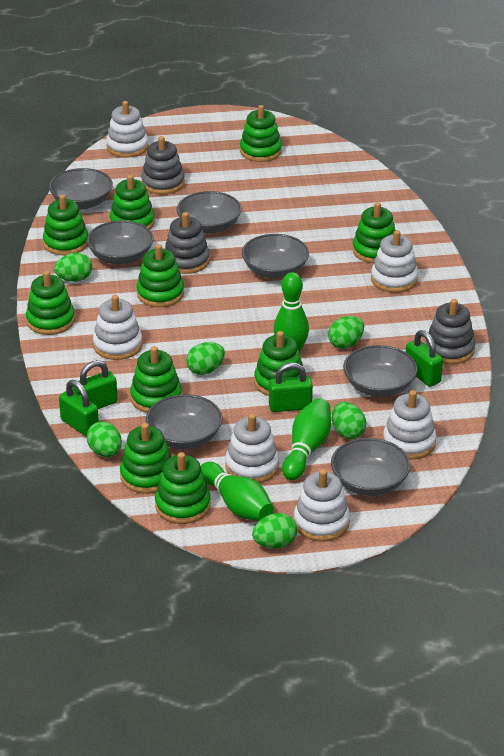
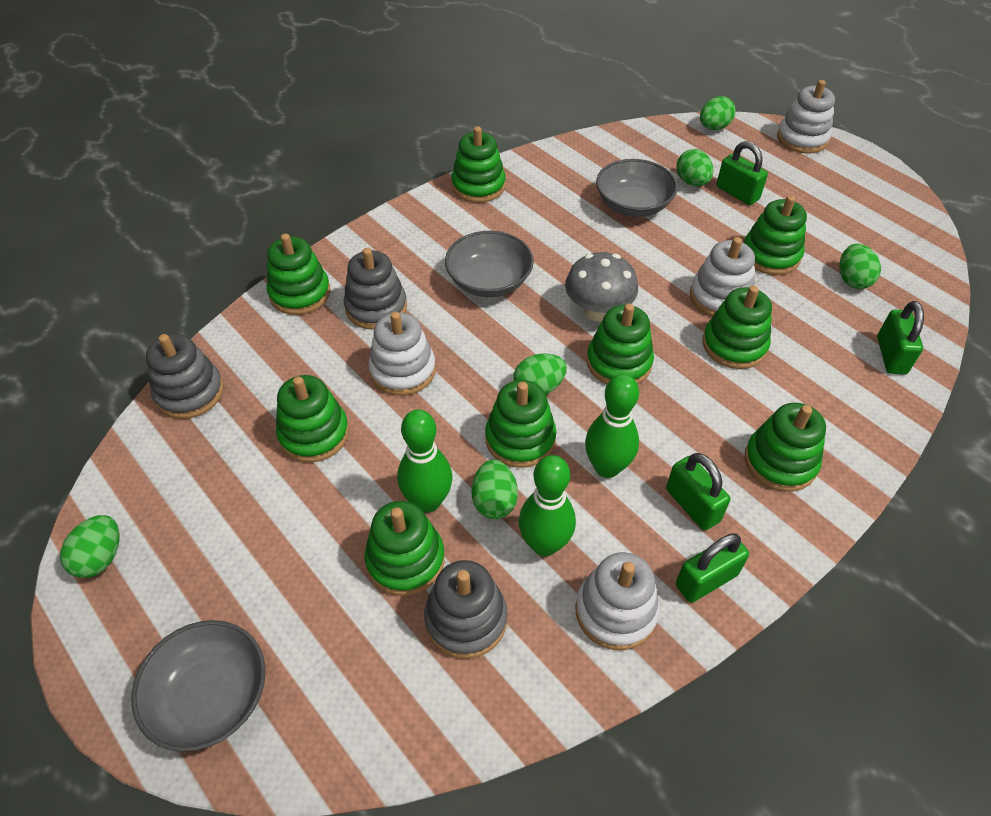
green stacking toy: [26,271,75,335] [43,195,88,256] [110,175,155,229] [120,423,171,494] [130,346,182,413] [136,244,184,307] [155,452,211,524] [240,105,282,162] [254,331,303,396] [352,202,395,263] = 10 -> [267,233,331,315] [276,375,349,462] [365,501,445,596] [451,126,506,203] [485,380,557,468] [587,304,654,384] [702,286,772,369] [744,195,807,275] [745,403,826,492] = 9
grey bowl: [49,168,113,210] [87,220,154,265] [146,394,222,449] [177,191,242,234] [242,234,309,279] [331,438,410,496] [343,345,417,397] = 7 -> [131,620,266,752] [445,231,534,297] [596,159,678,217] = 3
grey mushroom: none = 0 -> [565,252,638,321] = 1
white stacking toy: [93,295,143,360] [106,101,149,158] [225,414,279,483] [294,469,350,542] [371,230,418,293] [383,390,437,460] = 6 -> [368,312,436,396] [575,552,660,650] [690,237,755,317] [777,80,835,154] = 4

